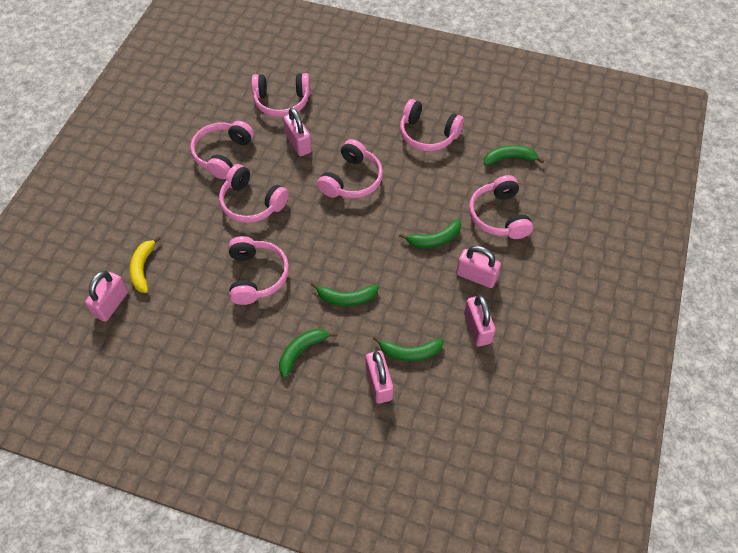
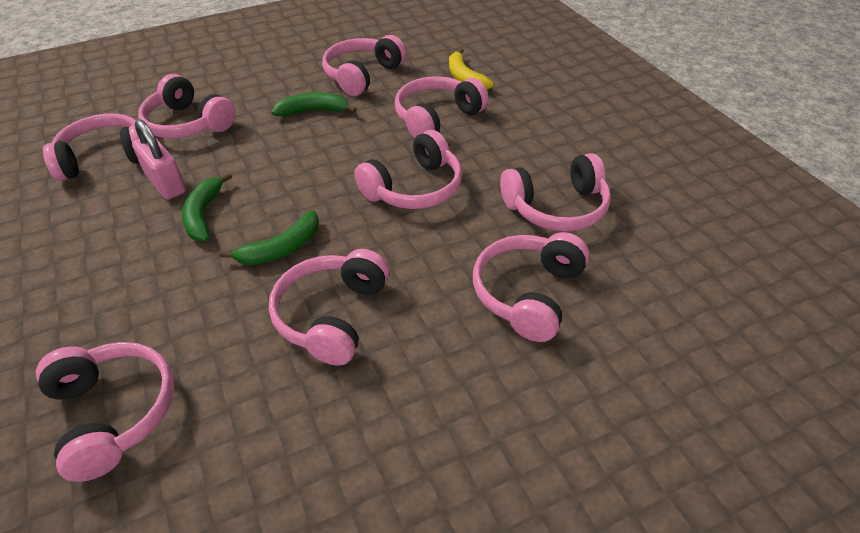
green banana: [279,329,337,378] [311,282,379,306] [373,336,444,361] [399,219,461,248] [484,145,544,165] = 5 -> [182,172,232,242] [219,211,319,265] [272,92,357,117] = 3
pink headphones: [190,121,254,179] [219,164,289,223] [229,236,289,305] [251,73,310,117] [317,139,383,198] [400,99,464,151] [469,175,533,239] = 7 -> [36,342,174,482] [43,113,139,181] [138,74,236,138] [269,249,389,365] [322,35,406,96] [354,130,462,209] [395,76,489,138] [473,232,589,342] [500,153,611,231] = 9
pink padlock: [85,271,128,322] [283,108,312,156] [366,351,393,404] [456,246,501,288] [464,295,496,347] = 5 -> [132,119,186,200] = 1

